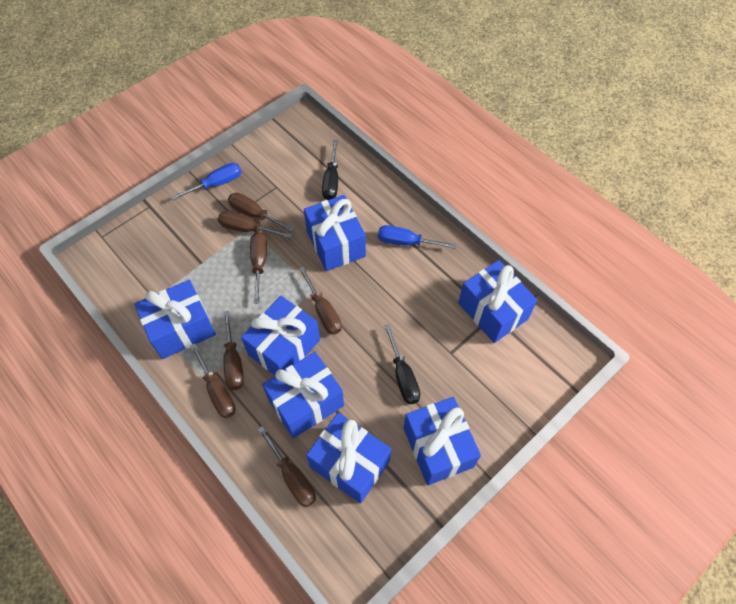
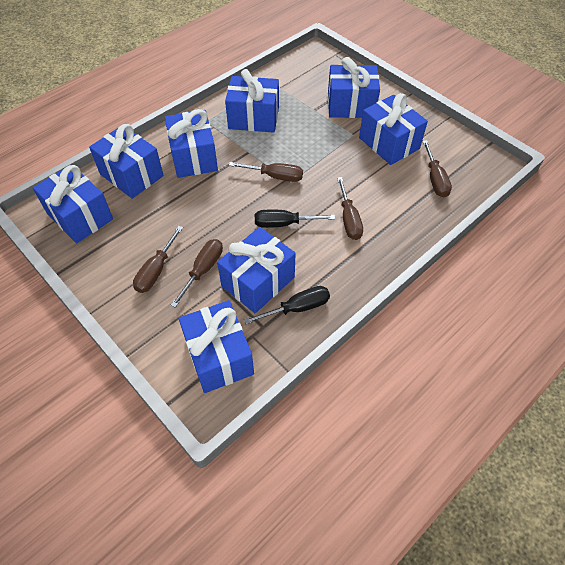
blue gift: [134,280,216,359] [241,296,320,375] [262,352,344,438] [304,195,366,271] [306,413,391,503] [404,397,481,485] [458,260,538,343] = 7 -> [33,165,113,243] [89,124,164,199] [165,109,218,178] [179,300,254,393] [217,227,296,313] [225,69,279,133] [328,57,380,118] [359,93,428,165] = 8
blue screwdriver: [171,163,241,200] [378,225,456,249] = 2 -> none = 0
brown screwdriver: [190,343,236,418] [218,211,293,238] [223,311,244,390] [228,193,294,232] [250,232,267,304] [257,426,316,507] [299,267,342,335] = 7 -> [133,226,183,293] [170,239,223,308] [229,162,303,182] [337,177,363,240] [423,140,452,197] = 5

